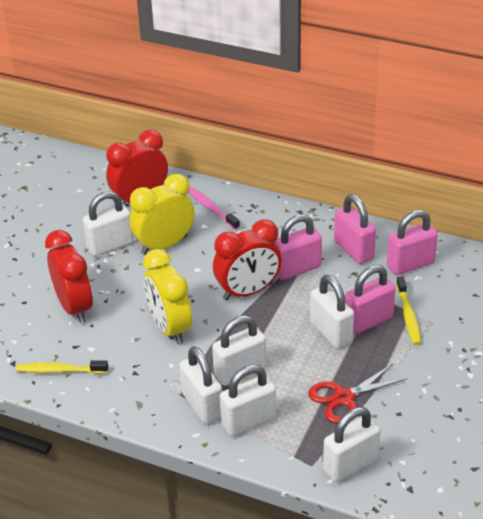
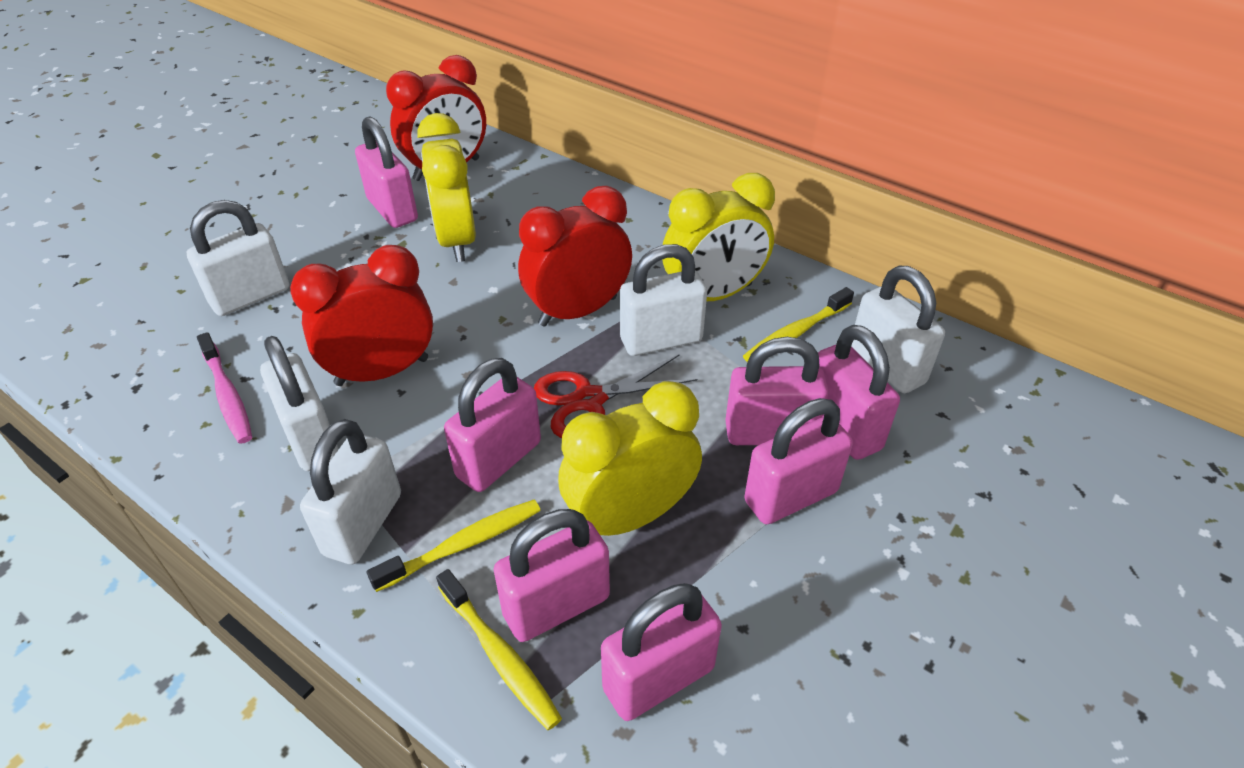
pink padlock: [274,214,322,280] [334,194,376,264] [345,265,396,334] [387,210,438,275] = 4 -> [355,116,418,228] [444,358,541,492] [494,509,610,642] [601,583,722,721] [725,337,829,445] [744,398,853,524] [818,325,900,460] = 7
white padlock: [83,191,134,256] [180,346,222,425] [212,315,266,386] [220,365,276,437] [310,275,354,349] [323,407,381,482] = 6 -> [187,200,289,316] [260,336,339,471] [300,419,401,564] [620,244,707,356] [851,266,945,393] = 5
yellow clock: [129,174,194,255] [143,249,192,344] = 2 -> [417,113,476,262] [558,381,702,536] [662,173,775,301] = 3
yellow toothbrush: [16,360,108,374] [396,276,421,345] = 2 -> [366,500,541,592] [436,569,562,730] [743,287,854,362] = 3

